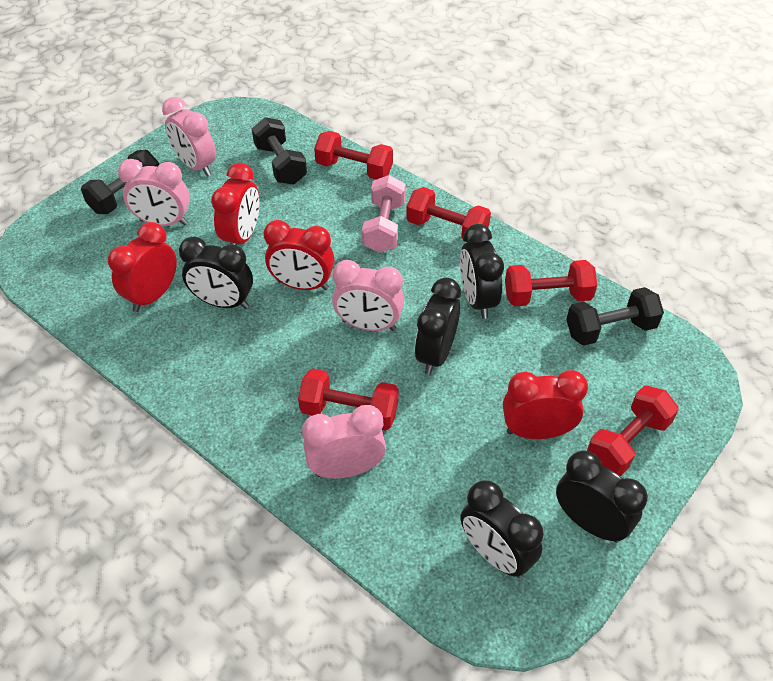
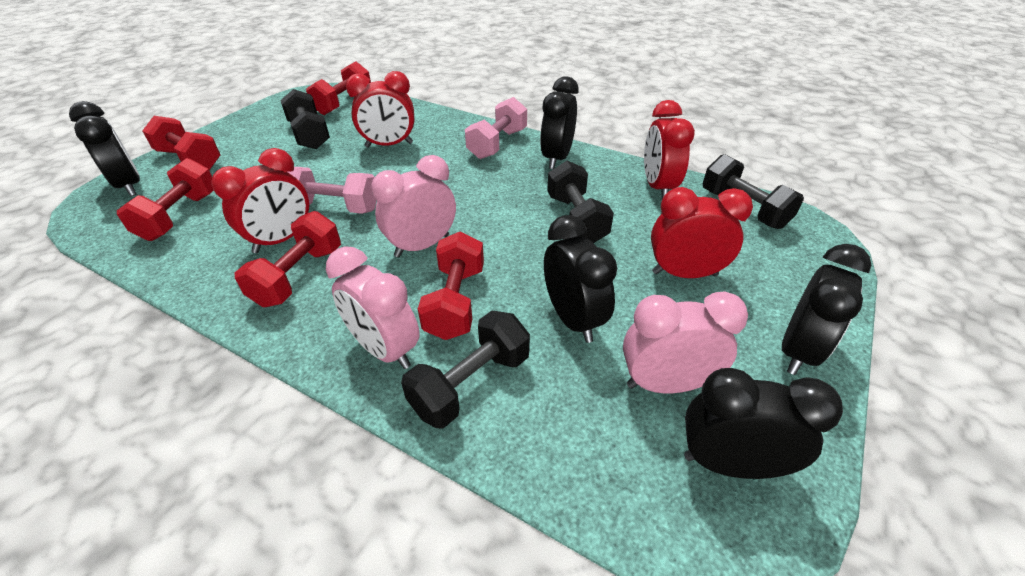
black dumbbell: [81,150,159,214] [252,117,307,185] [566,287,664,346] = 3 -> [280,89,330,149] [401,311,530,428] [547,161,614,243] [703,154,804,229] = 4
pink clock: [118,159,190,226] [162,97,216,177] [302,405,386,479] [332,260,404,331] = 4 -> [326,246,420,369] [371,155,456,258] [623,291,748,393] = 3
pink dumbbell: [362,175,406,253] = 1 -> [287,167,377,214] [465,97,527,159] = 2

